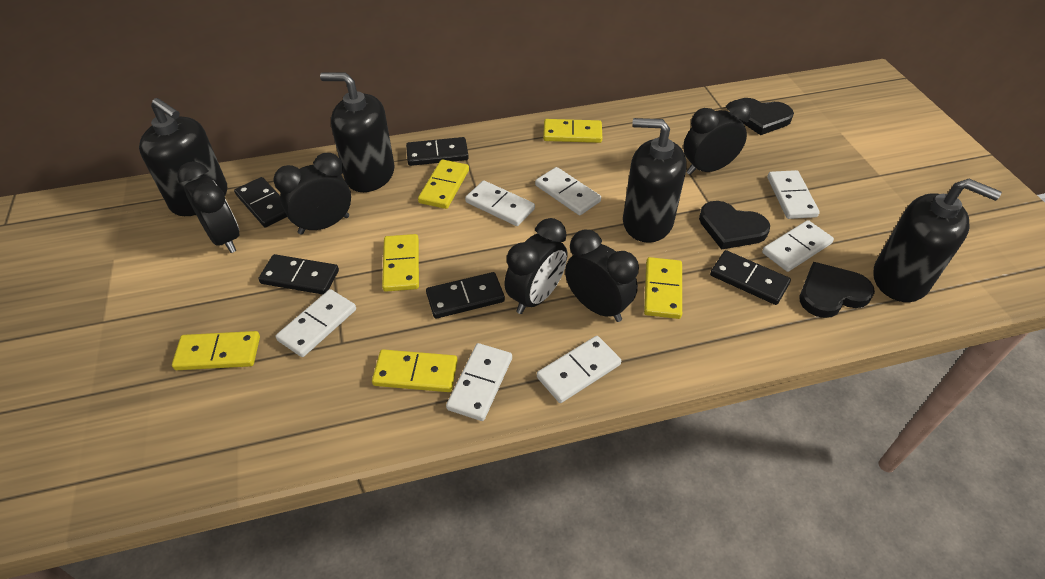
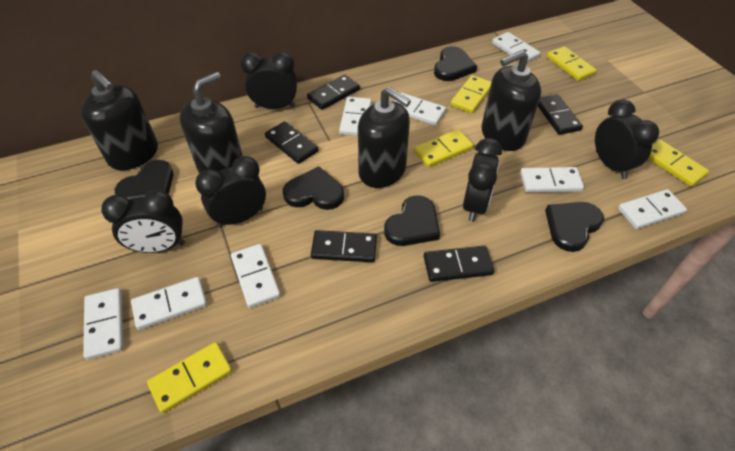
black heart: [699,201,770,250] [738,98,794,135] [800,262,875,318] = 3 -> [115,160,173,200] [283,166,344,210] [384,195,440,246] [434,46,477,81] [545,202,604,252] = 5
white domino: [276,289,356,357] [446,343,512,421] [465,180,535,226] [535,167,601,215] [537,336,621,403] [762,220,834,272] [767,170,820,219] = 7 -> [83,288,124,360] [131,277,207,330] [231,244,281,308] [339,97,372,136] [394,93,446,126] [492,32,540,63] [520,167,584,193] [618,189,687,229] = 8
yellow domino: [172,331,260,370] [372,349,458,392] [382,234,419,292] [418,159,469,209] [543,119,602,143] [644,257,682,319] = 6 -> [147,342,232,413] [414,129,473,167] [451,75,491,113] [547,46,597,81] [648,140,709,187] = 5

